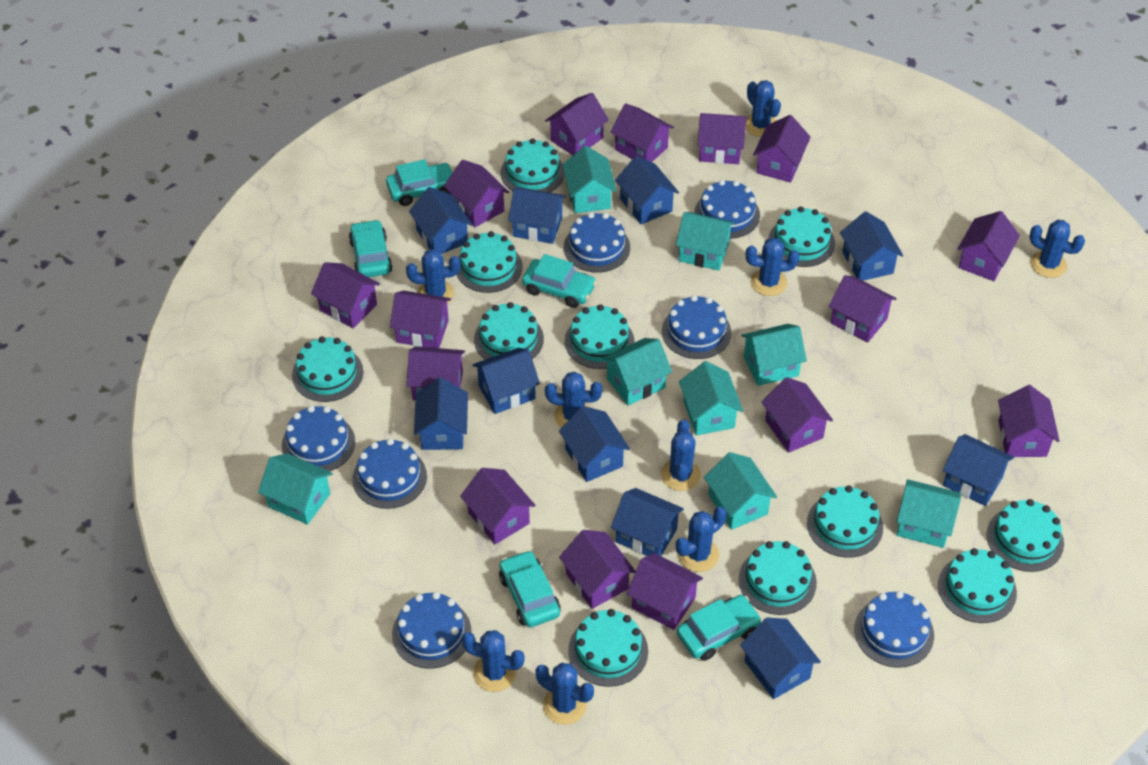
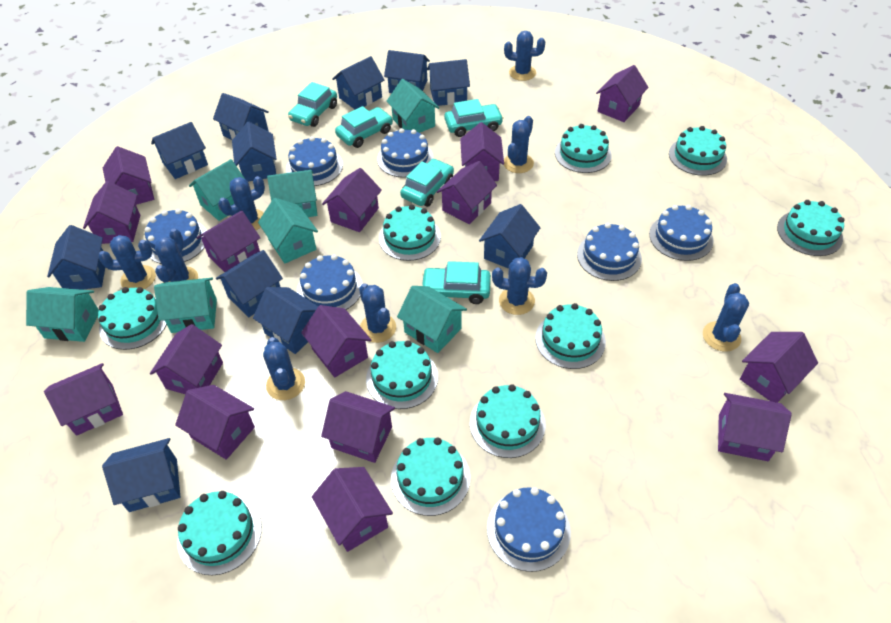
blue house: [409,187,473,254] [414,378,468,450] [473,348,540,414] [508,188,566,244] [559,406,630,482] [611,488,684,556] [615,156,679,224] [740,617,821,699] [840,211,903,281] [943,434,1014,506] = 10 -> [47,225,105,290] [102,438,180,512] [151,122,208,179] [213,93,269,140] [216,250,283,317] [232,122,277,182] [253,287,318,354] [332,56,384,109] [384,50,430,93] [427,59,470,106] [479,204,540,269] = 11
turquoise cake: [292,336,363,402] [457,231,523,293] [474,302,544,360] [500,138,565,193] [565,304,634,369] [568,609,648,687] [739,541,817,615] [768,207,835,267] [807,485,883,558] [938,548,1017,623] [987,499,1064,572] = 11 -> [98,287,167,350] [177,491,262,575] [366,340,438,409] [379,205,441,261] [391,437,470,516] [470,384,546,458] [535,303,606,369] [555,124,612,173] [669,126,727,176] [777,200,845,256] = 10
turquoise house: [258,453,333,525] [562,146,617,213] [602,338,672,406] [676,212,735,271] [679,361,743,435] [704,452,777,530] [741,324,807,386] [897,479,961,548] = 8 -> [26,287,99,342] [154,278,217,333] [189,159,245,221] [258,198,318,264] [267,170,317,217] [387,79,439,133] [397,286,467,353] = 7

